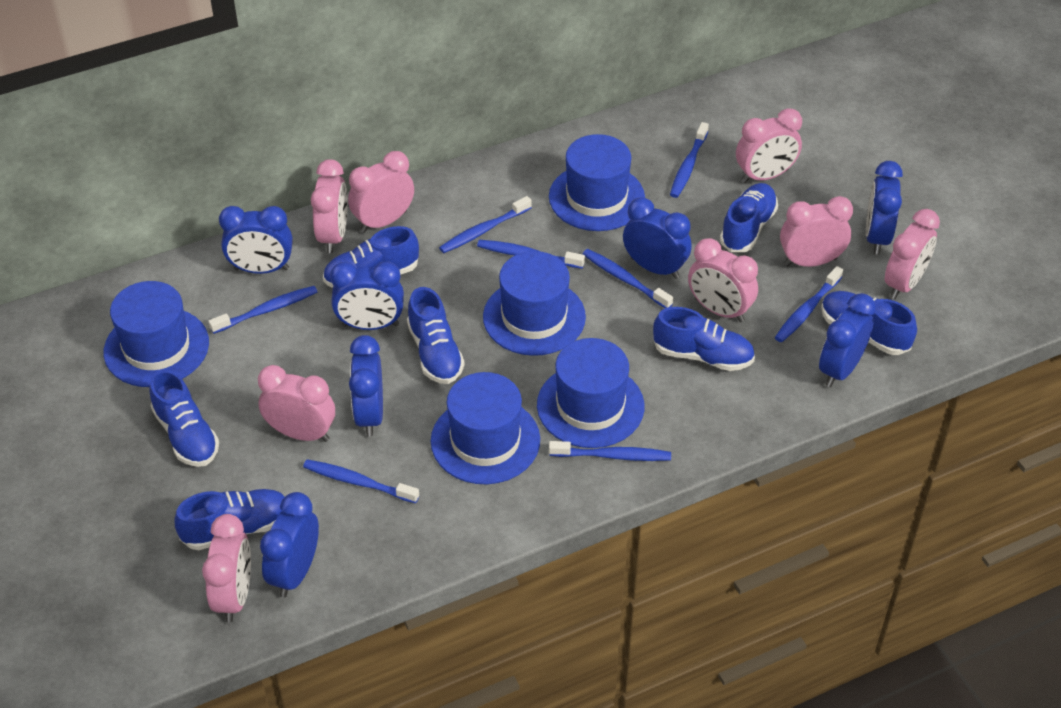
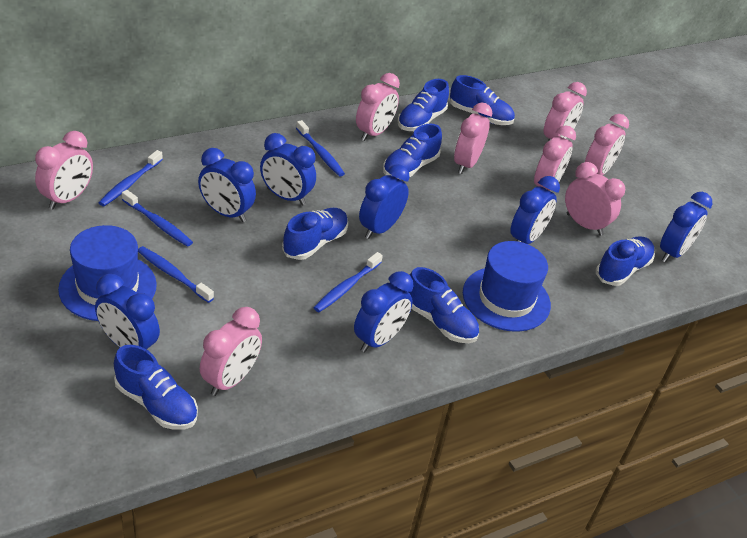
blue hat: [104,281,209,387] [431,372,540,484] [483,251,586,356] [537,338,644,448] [549,134,645,231] = 5 -> [58,225,157,321] [463,241,551,332] = 2
blue toothbrush: [209,286,317,334] [303,459,419,503] [439,196,532,253] [477,240,585,269] [549,441,671,461] [583,249,673,308] [670,122,709,198] [775,266,843,342] = 8 -> [99,150,163,206] [122,190,193,247] [138,246,214,303] [296,120,345,176] [314,252,383,312] = 5

